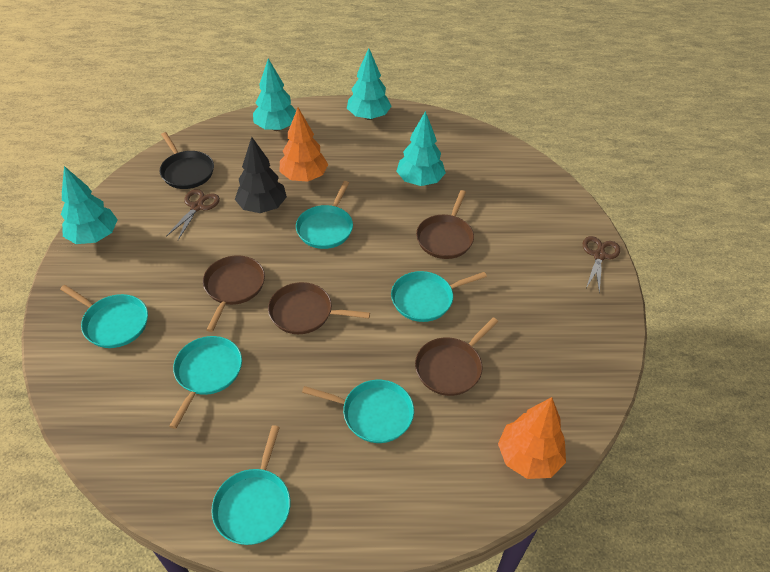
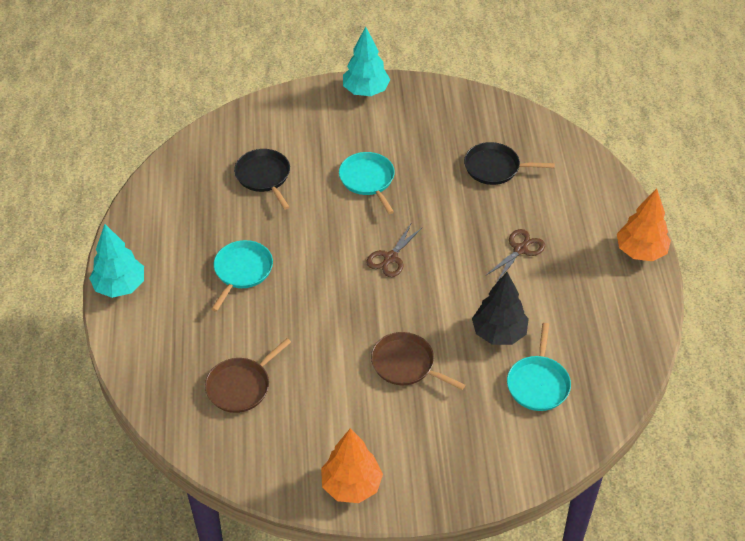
black pan: [160,132,214,189] = 1 -> [234,149,290,210] [464,142,555,185] = 2
brown pan: [203,255,265,332] [268,282,370,334] [415,317,498,396] [416,190,474,259] = 4 -> [205,338,291,413] [371,332,465,390] = 2
turquoise pan: [60,285,148,348] [169,336,242,429] [211,425,291,545] [296,181,353,249] [302,380,414,443] [391,271,487,322] = 6 -> [212,240,273,311] [339,152,395,214] [507,323,571,411] = 3
turquoise tree: [61,166,118,244] [253,58,296,131] [347,48,392,120] [396,111,446,186] = 4 -> [89,224,144,298] [343,27,390,96] = 2

